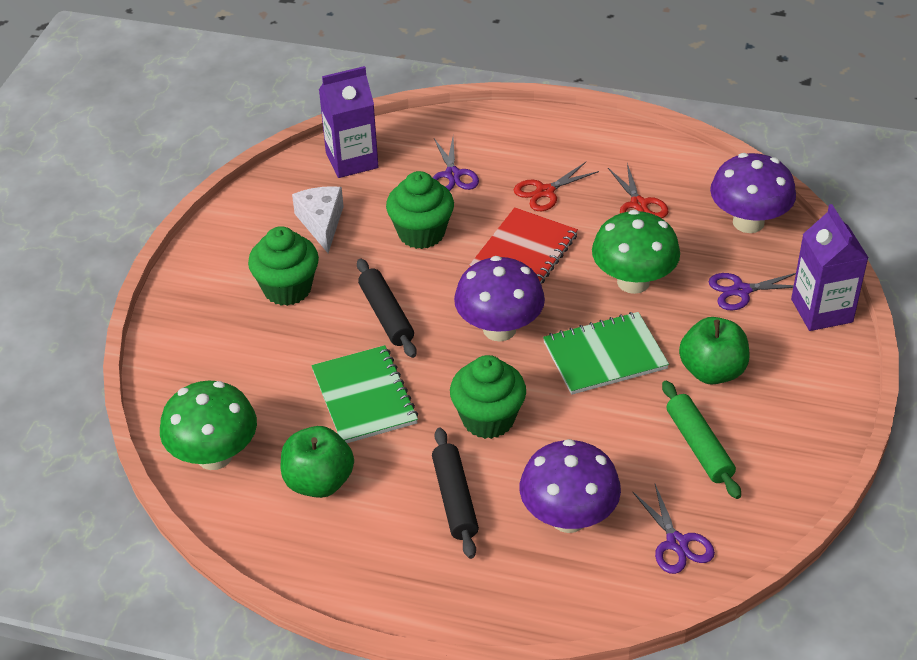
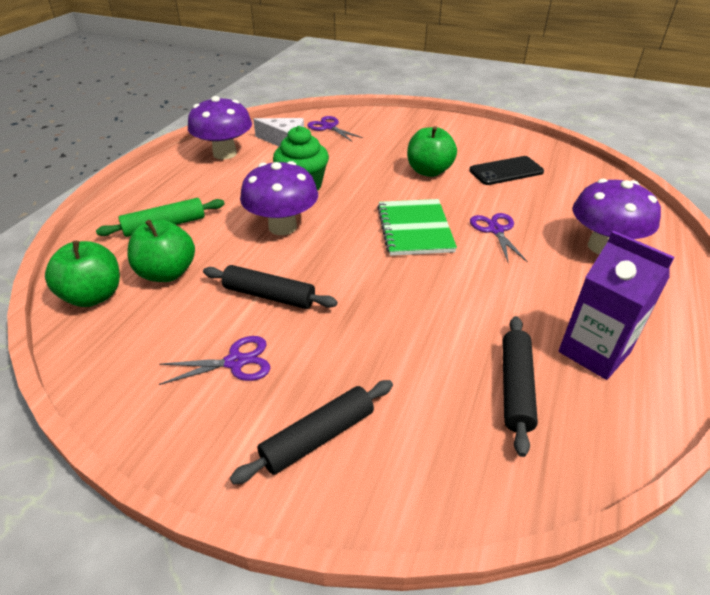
black phone: none = 0 -> [469,156,544,185] = 1
black rolling pin: [357,258,417,358] [432,428,479,559] = 2 -> [203,265,337,309] [230,380,393,485] [502,316,538,457] = 3
green apple: [281,426,354,498] [679,317,750,385] = 2 -> [45,241,120,307] [127,219,195,282] [407,126,457,177] = 3
green cupcake: [248,226,319,306] [386,171,454,249] [450,355,526,439] = 3 -> [273,126,329,190] = 1
green mushroom: [160,381,257,470] [592,210,680,294] = 2 -> none = 0
green notebook: [311,345,418,443] [543,312,669,395] = 2 -> [377,199,457,256] = 1
purple carton: [319,66,379,178] [791,204,869,331] = 2 -> [559,231,674,380] = 1
red notebook: [469,207,578,284] = 1 -> none = 0
red scissors: [514,162,599,211] [608,164,668,218] = 2 -> none = 0

